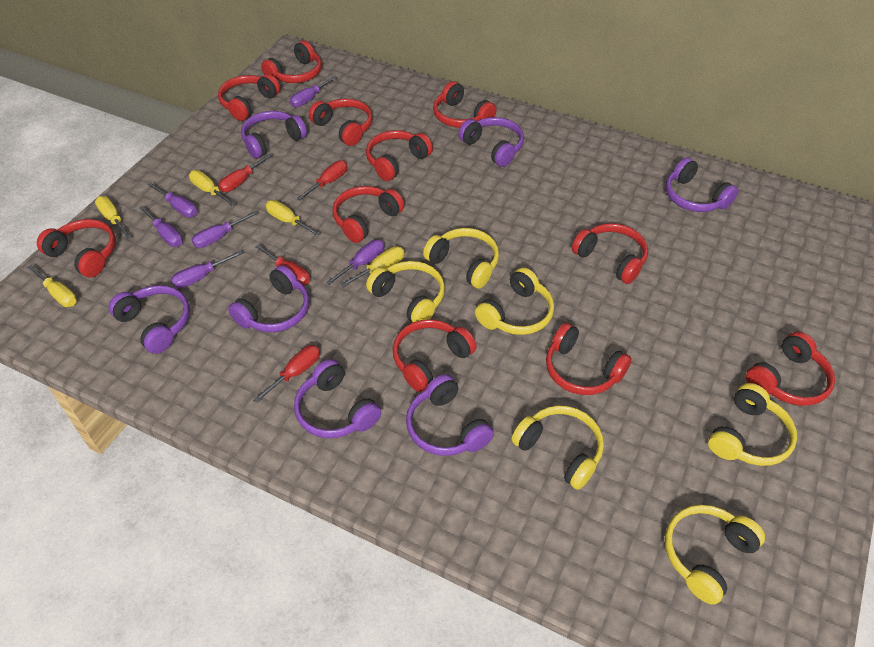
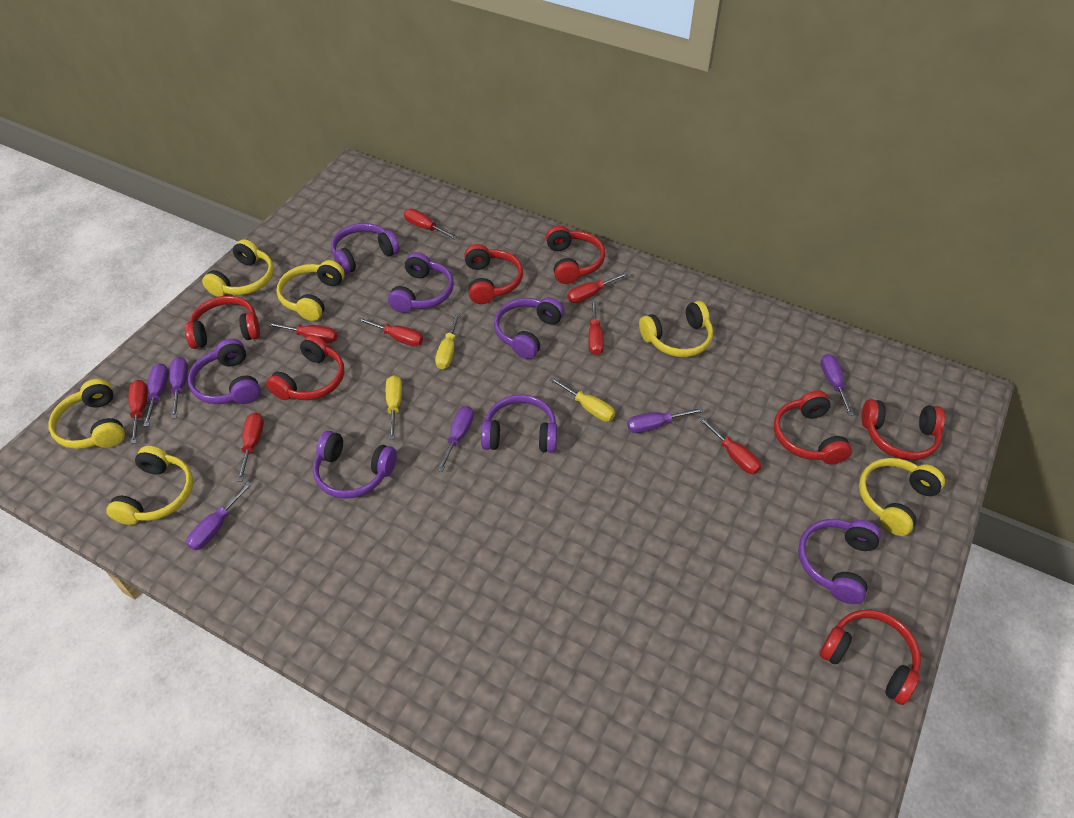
red headphones: [37,219,116,277] [218,74,280,121] [261,41,322,83] [309,98,373,146] [332,186,404,243] [366,130,433,181] [393,319,476,392] [433,81,496,128] [546,323,631,395] [572,223,648,284] [746,332,835,406] = 11 -> [185,296,260,349] [266,335,344,400] [464,244,523,304] [546,226,605,284] [774,391,852,465] [820,610,921,705] [861,399,945,460] = 7
red screwdriver: [218,153,273,192] [253,345,320,403] [255,244,310,285] [296,160,347,200] = 4 -> [128,380,148,444] [237,412,264,481] [267,322,338,343] [357,317,423,346] [404,209,457,239] [567,272,629,303] [588,300,604,355] [698,417,761,474] = 8
yellow screwdriver: [27,265,77,307] [95,196,132,239] [189,170,236,207] [266,200,321,236] [341,246,405,287] = 5 -> [386,375,402,440] [435,313,460,369] [550,377,615,422] = 3

